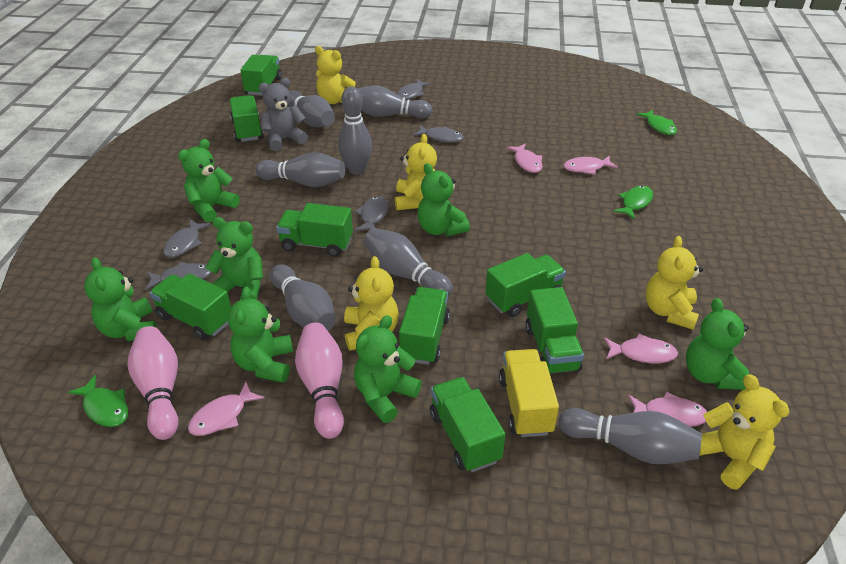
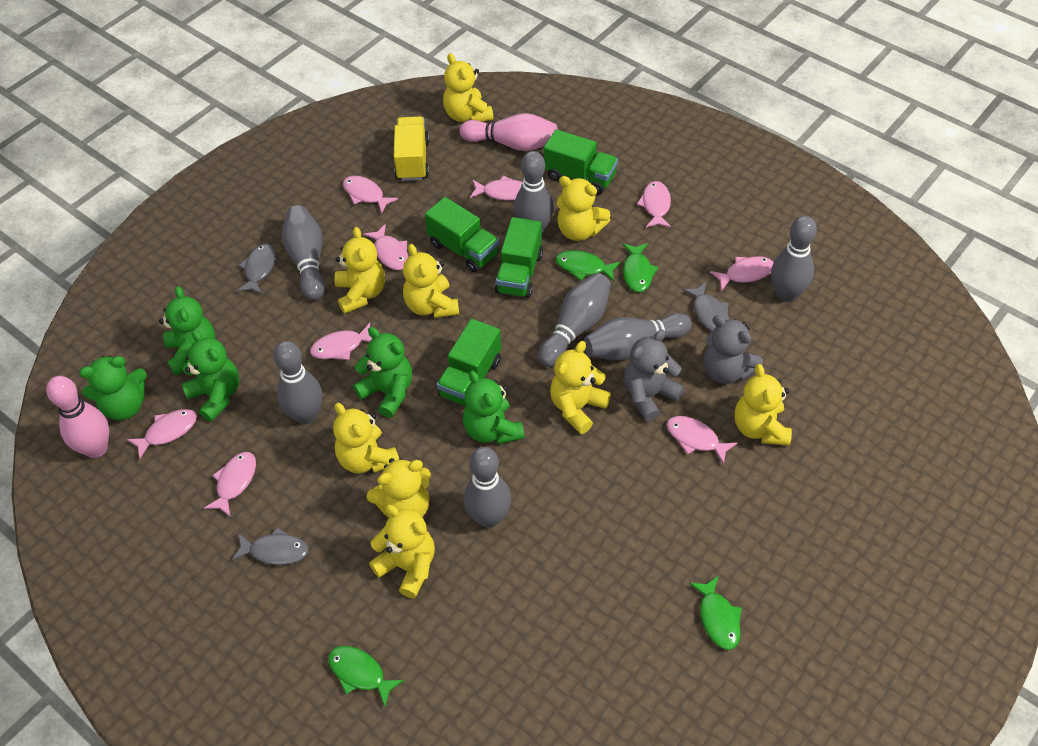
green fish: [68,375,128,427] [613,186,653,219] [636,110,677,135] = 3 -> [328,646,404,706] [556,250,621,281] [622,243,658,292] [689,575,742,650] = 4
green teddy bear: [84,257,157,341] [178,139,240,223] [205,217,263,300] [228,287,293,383] [354,315,422,423] [417,163,470,236] [686,298,749,390] = 7 -> [79,355,147,420] [159,286,215,376] [182,330,239,422] [353,327,412,418] [463,370,525,444] = 5
green truck: [150,273,231,340] [230,95,264,142] [240,55,282,96] [276,203,353,257] [399,287,450,365] [430,377,506,472] [485,253,566,317] [525,287,584,373] = 8 -> [425,197,499,272] [436,319,501,405] [495,217,543,298] [544,129,618,195] = 4
grey fish: [146,262,211,290] [163,219,211,258] [355,196,388,231] [397,79,432,100] [413,125,464,143] = 5 -> [231,527,309,565] [237,244,276,294] [682,282,729,331] = 3
grey teddy bear: [259,78,308,151] = 1 -> [624,330,685,422] [704,315,763,384] = 2
pink fish: [188,382,265,436] [507,143,543,173] [563,156,618,175] [604,334,678,363] [628,391,707,427] = 5 -> [127,409,197,459] [204,452,256,517] [310,323,372,360] [343,175,398,213] [363,224,408,270] [470,176,522,201] [637,181,671,228] [666,416,737,465] [710,256,774,291] = 9
yellow teddy bear: [315,46,356,104] [344,256,399,351] [395,134,437,210] [645,236,703,330] [699,374,789,490] = 5 -> [333,403,399,474] [334,227,385,314] [367,458,431,517] [369,505,435,598] [403,244,459,318] [443,53,493,122] [550,341,611,434] [557,176,610,241] [734,364,792,446] = 9

